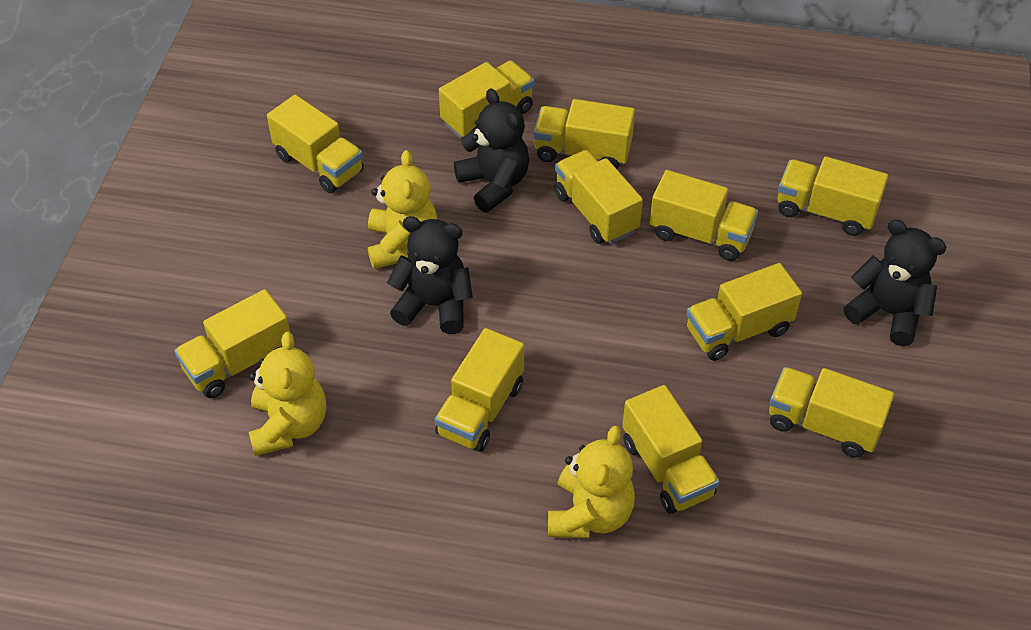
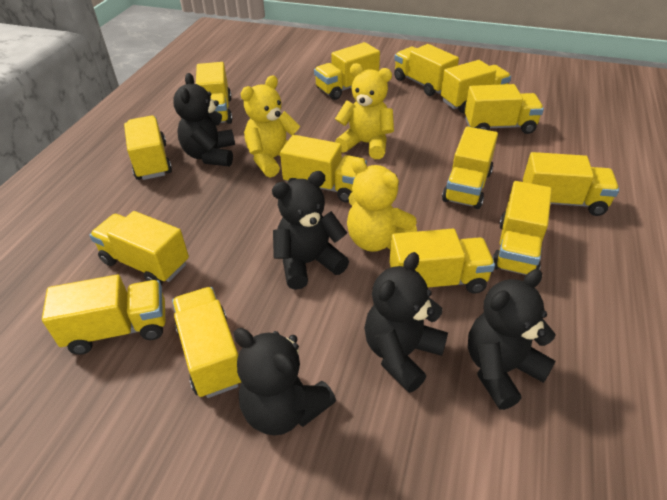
black teddy bear: [387,216,473,334] [454,88,529,212] [844,219,947,346] = 3 -> [173,73,235,166] [233,328,336,435] [272,171,349,290] [364,252,448,393] [468,269,556,410] = 5
yellow truck: [174,289,290,398] [267,95,364,193] [435,328,524,452] [439,61,534,139] [534,99,635,169] [554,150,643,244] [622,385,720,514] [650,170,758,261] [686,263,802,361] [769,367,894,457] [777,156,888,236] = 11 -> [42,275,165,355] [90,211,189,284] [124,116,172,180] [172,287,241,398] [196,62,232,124] [280,135,367,203] [314,42,380,100] [389,229,495,294] [394,44,459,96] [441,60,511,113] [442,127,498,209] [465,84,544,134] [493,181,552,275] [523,152,619,216] = 14

